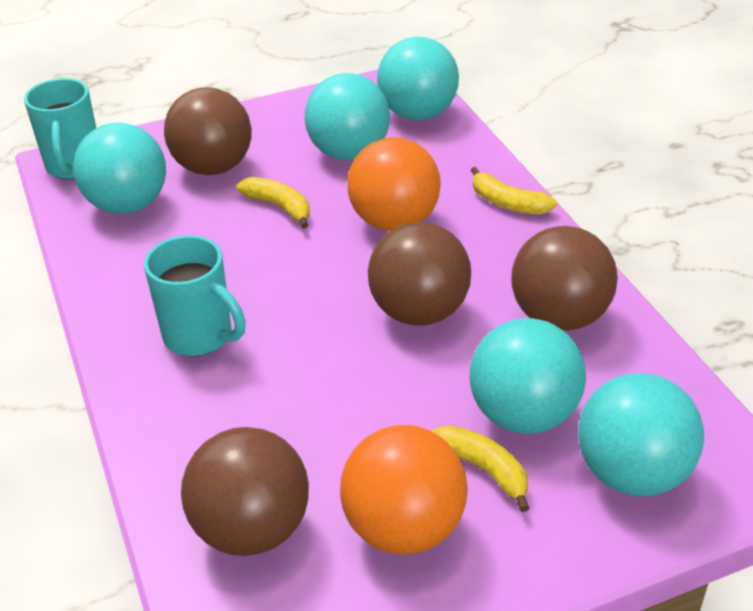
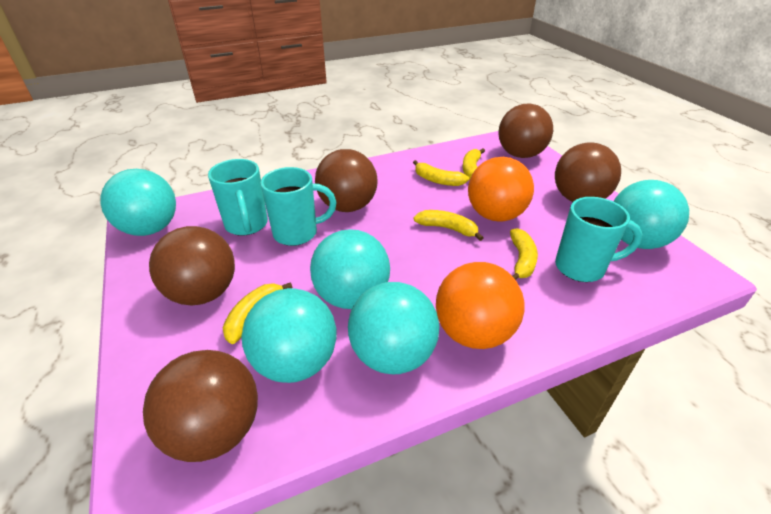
brown ball: [164,87,252,175] [181,427,309,556] [368,222,471,326] [512,226,618,331] = 4 -> [143,350,258,462] [149,226,235,305] [315,149,377,212] [498,104,553,158] [555,142,621,202] = 5
turquoise mug: [24,78,96,179] [144,235,246,356] = 2 -> [208,159,268,236] [260,167,337,246] [555,197,643,282] = 3
yellow banana: [236,177,310,229] [431,425,529,512] [471,167,557,215] = 3 -> [223,282,292,344] [413,160,469,186] [414,210,484,241] [462,149,485,179] [510,228,538,280] = 5

